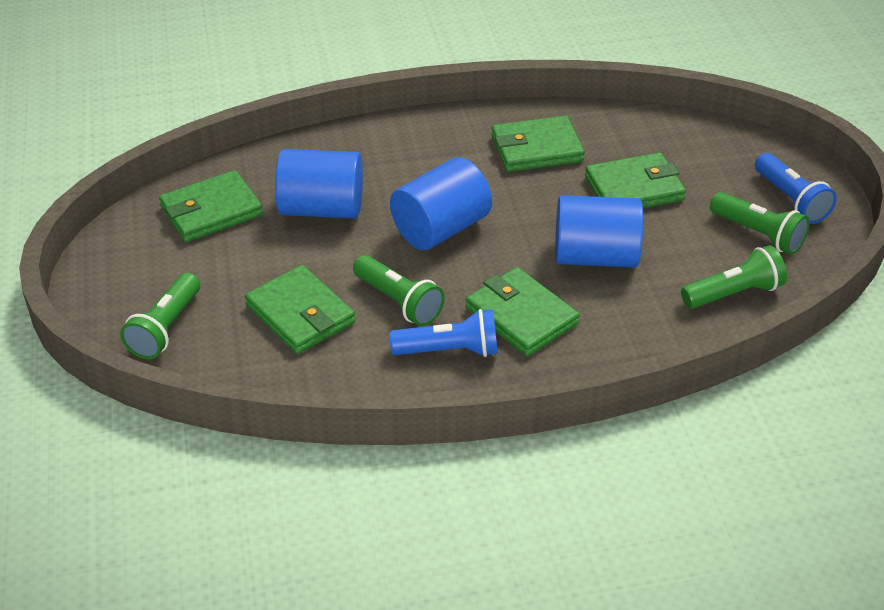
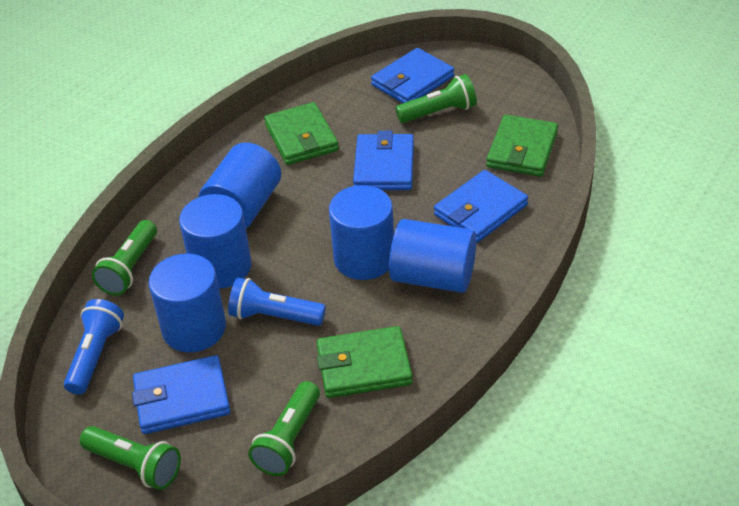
blue cylinder: [275,149,363,218] [390,157,492,250] [555,195,643,267] = 3 -> [149,253,226,353] [179,194,251,289] [199,143,281,228] [329,185,394,280] [389,219,476,293] = 5
blue wallet: none = 0 -> [132,355,230,434] [353,131,414,190] [371,48,454,103] [434,170,528,243] = 4
green wallet: [159,170,263,242] [245,265,355,354] [466,267,579,356] [492,116,585,172] [585,152,686,208] = 5 -> [264,102,339,165] [317,326,413,398] [486,115,558,177] = 3

